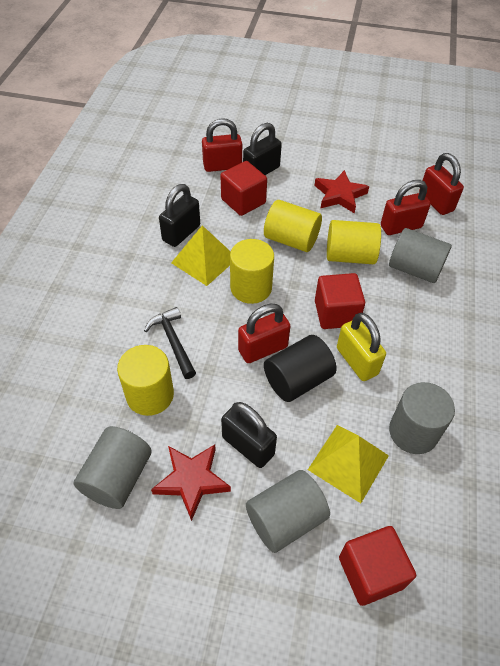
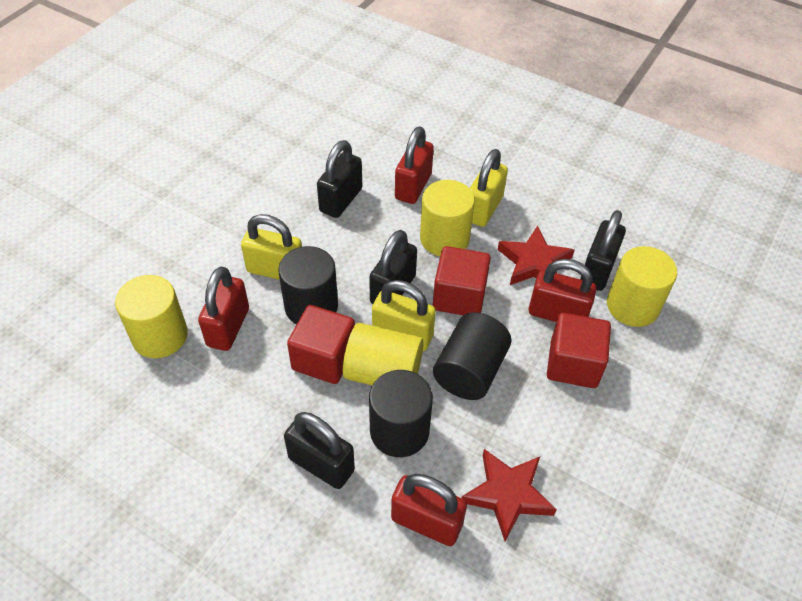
black cylinder: [264,335,336,402] = 1 -> [278,246,338,324] [369,370,433,457] [433,312,511,400] = 3
black hammer: [144,307,196,379] = 1 -> none = 0
black padlock: [159,184,200,247] [221,402,277,468] [243,123,282,175] = 3 -> [284,412,355,489] [317,140,362,218] [369,230,417,304] [580,210,626,291] = 4
grey cylinder: [74,426,152,509] [246,470,330,553] [389,228,452,283] [389,382,455,454] = 4 -> none = 0
yellow padlock: [337,313,386,381] = 1 -> [241,214,302,280] [372,280,436,351] [470,149,508,227] = 3
yellow pyramid: [171,225,231,286] [308,425,389,503] = 2 -> none = 0

